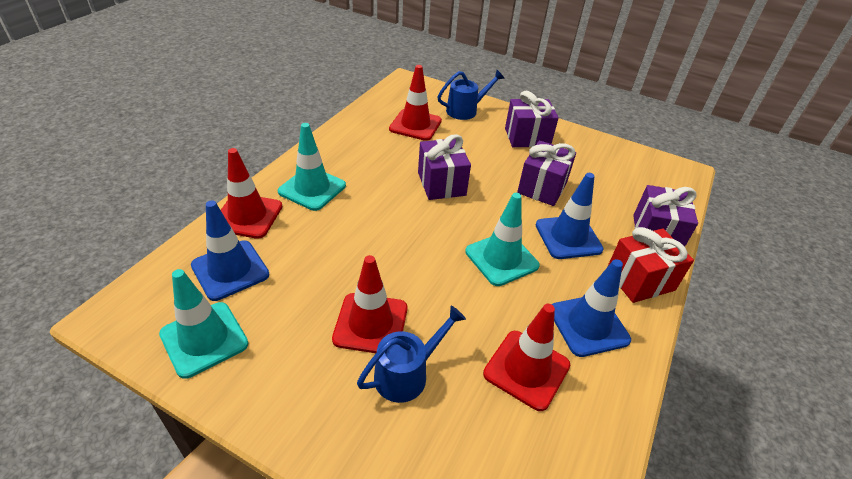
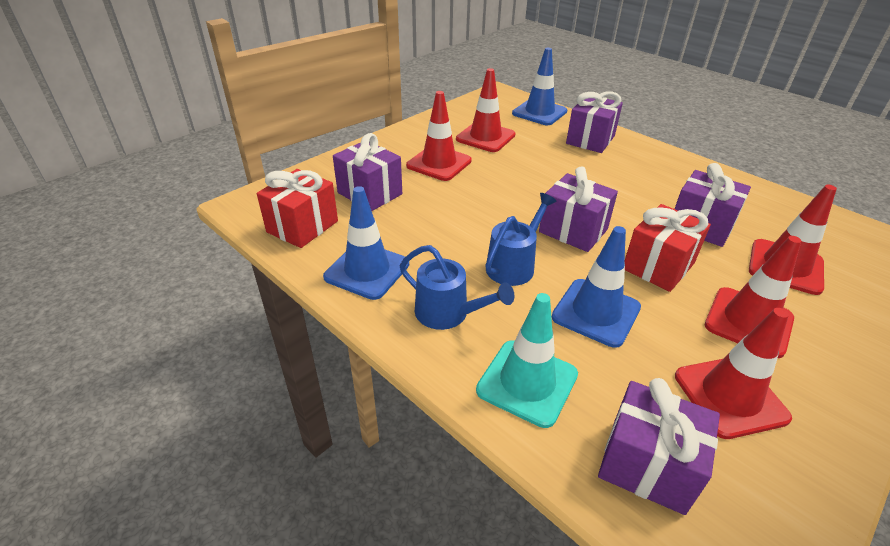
purple gift: [418,134,471,200] [505,91,559,148] [517,140,576,206] [633,185,698,247] = 4 -> [333,133,402,211] [539,167,618,252] [566,91,623,153] [598,378,720,515] [675,163,751,247] = 5
red gift: [607,227,694,303] = 1 -> [257,169,338,248] [625,204,711,292] = 2
red traffic cone: [221,148,283,239] [332,255,407,353] [389,65,442,141] [483,304,570,411] = 4 -> [406,91,472,181] [456,68,516,152] [675,308,792,439] [705,236,801,358] [749,185,837,295] = 5
turquoise traffic cone: [159,269,248,379] [278,123,346,211] [465,193,540,286] = 3 -> [476,293,578,428] = 1

